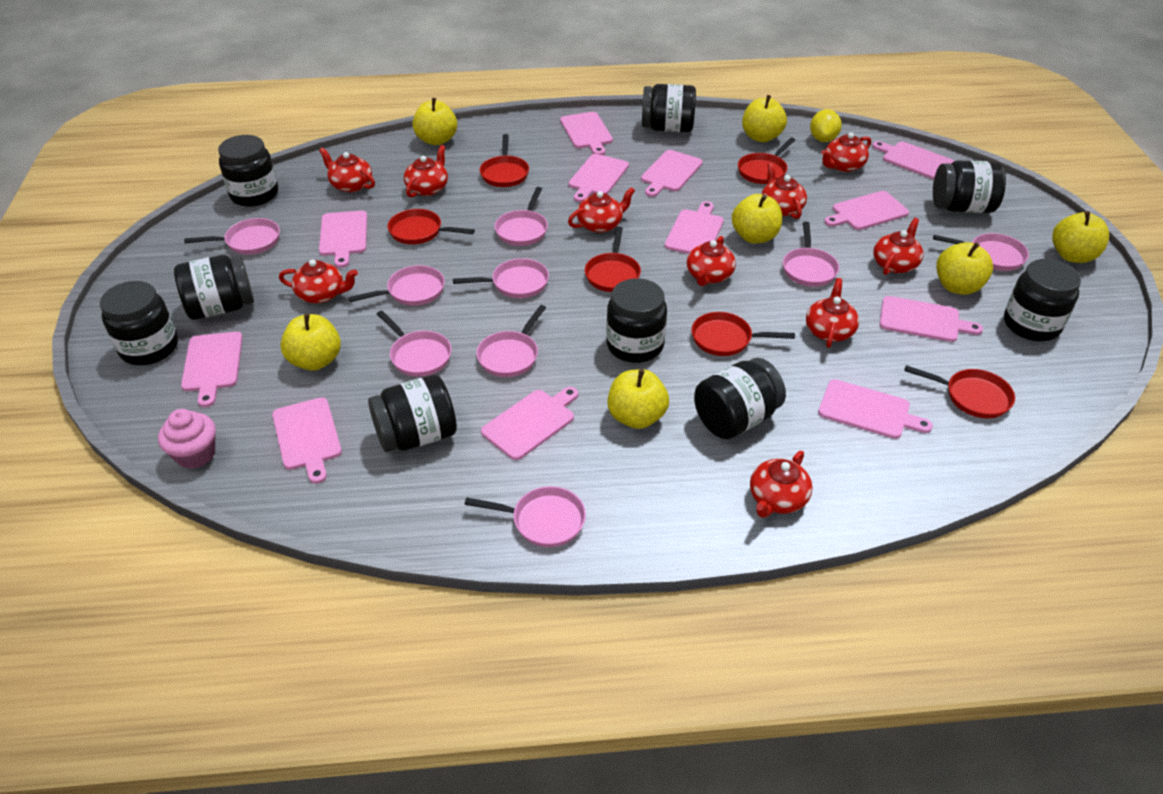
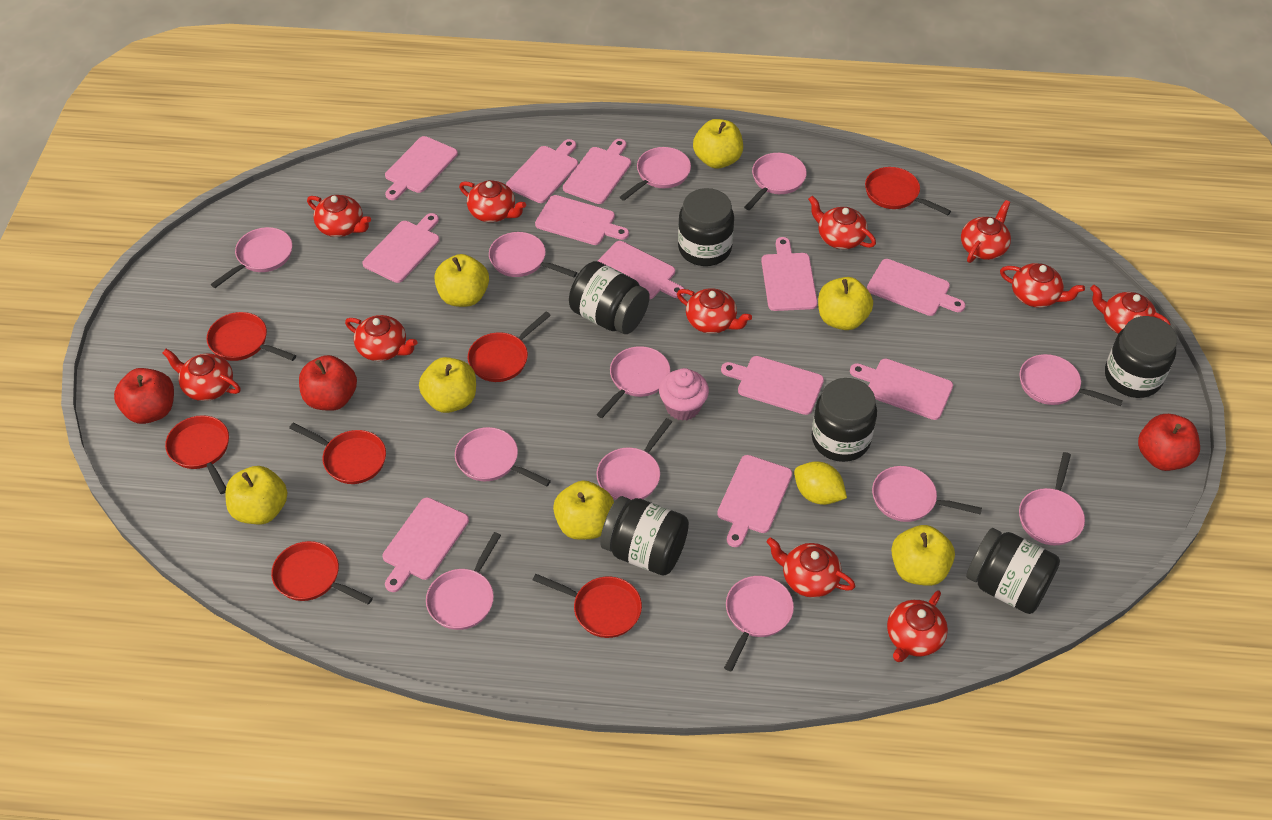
black jar: [100,281,178,365] [174,255,254,320] [218,135,278,207] [368,375,457,452] [606,278,667,363] [642,84,696,132] [694,358,786,439] [933,161,1006,213] [1004,259,1081,341] = 9 -> [569,261,650,334] [600,496,689,576] [678,188,734,266] [812,378,877,462] [966,528,1060,614] [1105,316,1177,398] = 6
pink pan: [184,218,280,254] [348,265,445,306] [377,311,452,377] [453,258,549,298] [464,486,586,547] [476,305,546,377] [495,187,548,246] [783,222,839,287] [933,233,1029,271] = 9 -> [211,227,292,288] [426,532,501,630] [455,427,551,486] [489,232,577,277] [596,346,670,418] [597,418,672,500] [620,147,691,201] [724,576,794,671] [744,153,807,210] [872,466,982,522] [1019,354,1123,406] [1019,452,1085,545] = 12
red apple: none = 0 -> [114,368,174,424] [299,355,357,411] [1138,414,1200,471] = 3
red pan: [388,209,475,244] [480,134,529,187] [585,227,641,292] [691,312,795,356] [738,138,795,184] [904,365,1015,418] = 6 -> [165,415,229,494] [206,312,296,361] [271,541,373,604] [289,423,386,484] [468,311,551,382] [533,574,642,638] [865,167,951,215] = 7
red teapot: [279,259,358,303] [319,147,375,192] [404,145,448,198] [568,187,635,233] [687,236,736,286] [750,451,813,518] [762,163,807,219] [806,278,859,348] [821,132,871,172] [873,218,923,275] = 10 -> [163,349,241,401] [307,195,371,237] [345,315,417,361] [459,180,526,222] [677,288,752,334] [766,537,855,598] [808,196,876,249] [887,590,948,662] [961,200,1011,263] [1000,263,1085,308] [1090,285,1170,334] = 11

